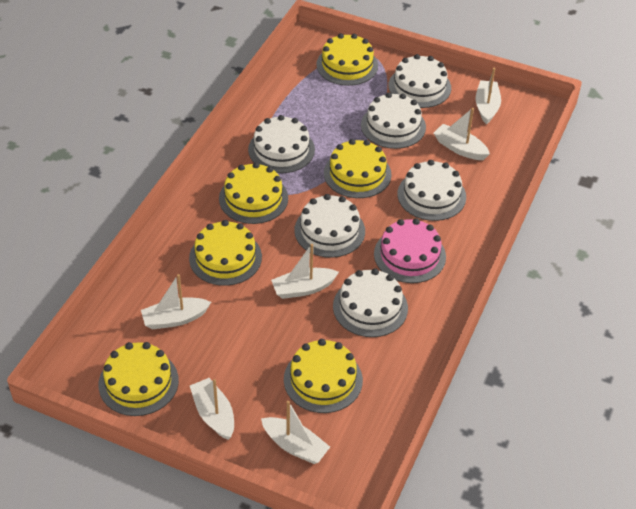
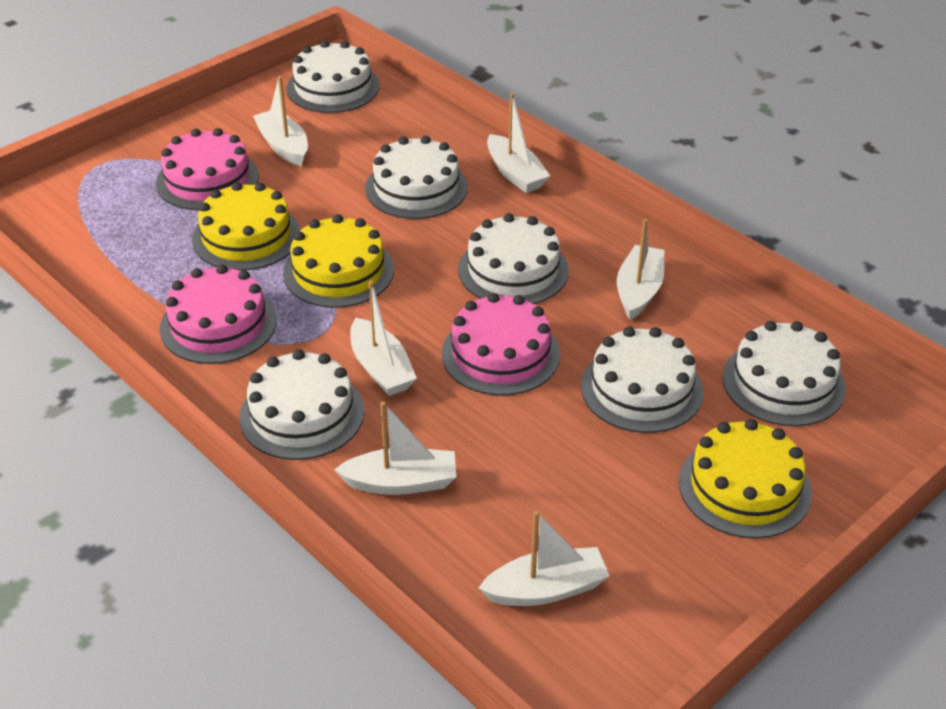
pink cake: [374,218,446,283] = 1 -> [156,128,259,210] [160,264,277,364] [442,293,560,396] = 3
yellow cake: [98,342,179,416] [189,220,262,286] [219,162,288,224] [284,339,363,413] [316,33,378,86] [324,139,392,198] = 6 -> [192,182,300,271] [283,214,394,308] [679,419,812,539] = 3

